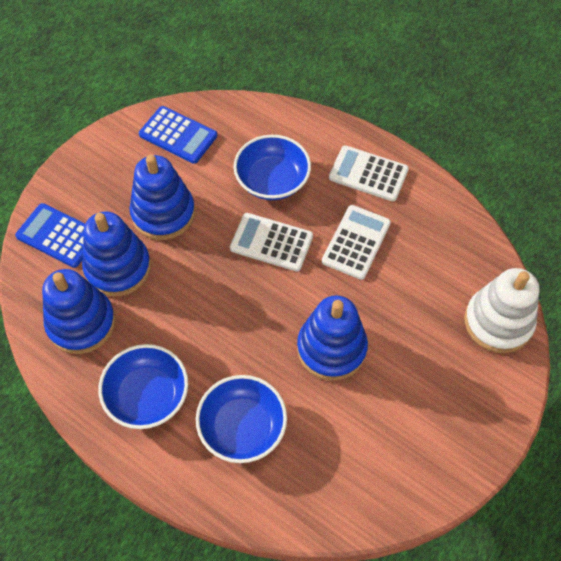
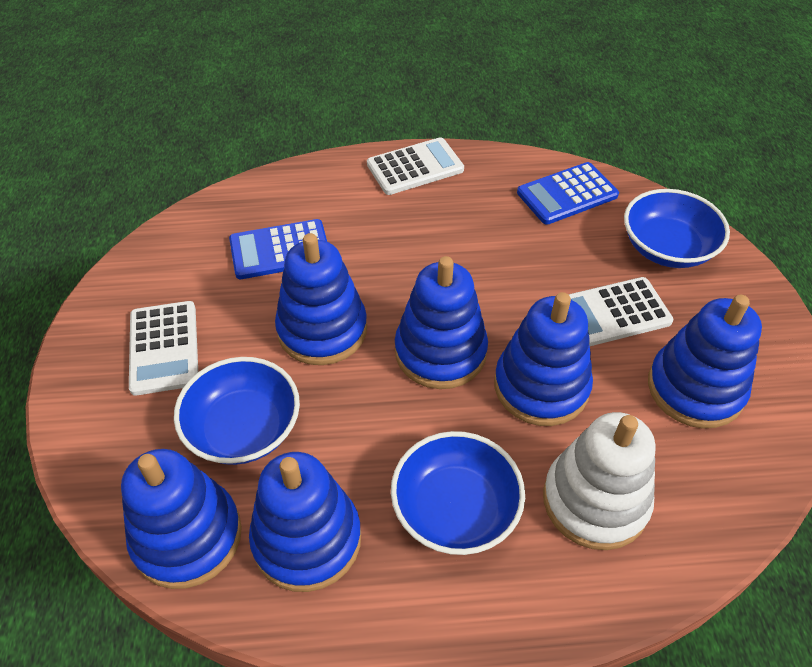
blue stacking toy: [42,269,116,354] [82,211,151,297] [129,155,195,240] [297,295,368,381] = 4 -> [121,449,242,589] [249,452,361,592] [275,233,367,365] [395,256,488,389] [494,292,593,426] [648,295,762,428] = 6

